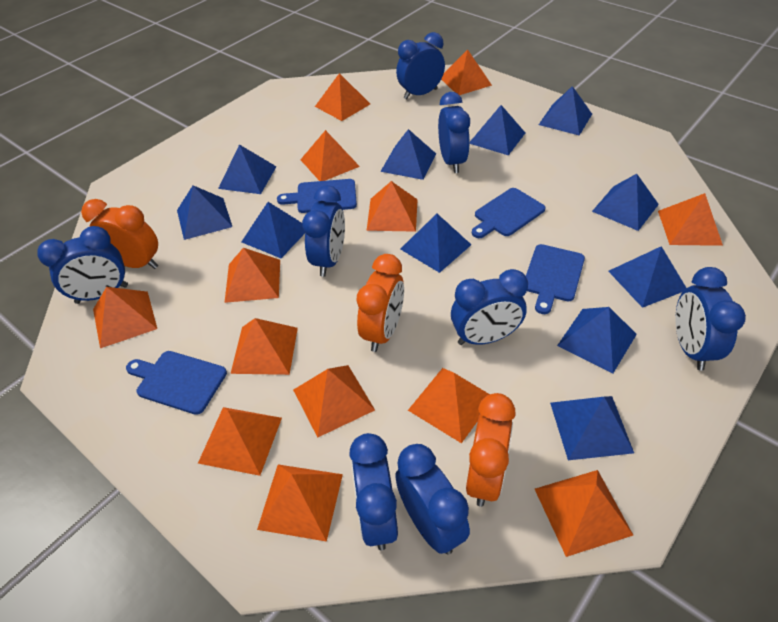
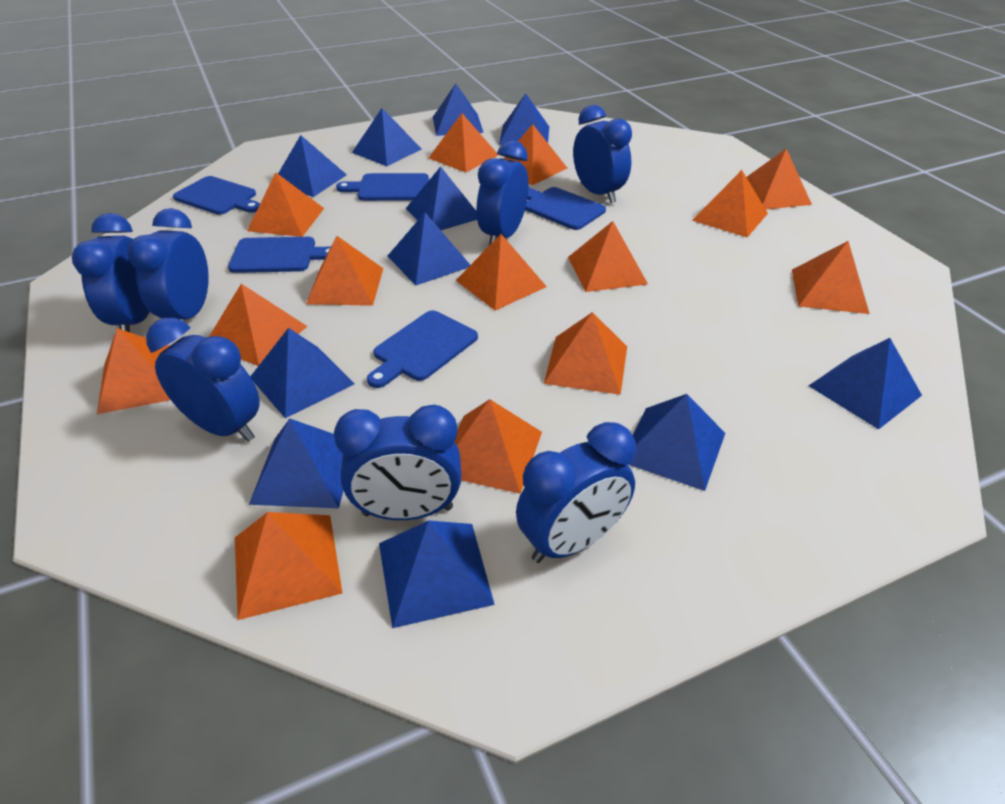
blue clock: [37,226,128,304] [302,185,345,277] [349,433,398,550] [395,444,470,554] [396,32,445,99] [438,92,470,173] [451,269,528,345] [675,267,746,371] = 8 -> [72,213,150,332] [128,208,209,320] [146,318,260,442] [334,405,461,520] [477,141,528,245] [516,422,636,563] [573,105,632,203] = 7
blue cutting board: [126,351,227,415] [277,179,357,213] [472,188,546,238] [526,244,585,314] = 4 -> [173,176,260,215] [228,237,331,273] [336,173,429,201] [367,310,478,388] [525,187,606,230] = 5
orange clock: [81,199,158,269] [356,254,404,352] [466,393,516,507] = 3 -> none = 0
orange pyramid: [93,287,157,348] [198,407,282,476] [224,248,280,303] [230,318,298,375] [257,464,343,542] [293,365,375,437] [301,130,360,181] [315,73,370,121] [367,181,418,232] [408,368,490,443] [441,49,492,95] [535,470,633,557] [658,193,723,246] = 13 -> [97,328,170,414] [209,284,308,366] [235,512,342,620] [247,172,324,237] [306,236,383,306] [429,113,498,173] [455,399,542,494] [456,234,547,311] [503,124,567,185] [544,312,627,395] [568,221,648,292] [692,170,768,238] [746,149,812,210] [792,241,870,314] = 14

